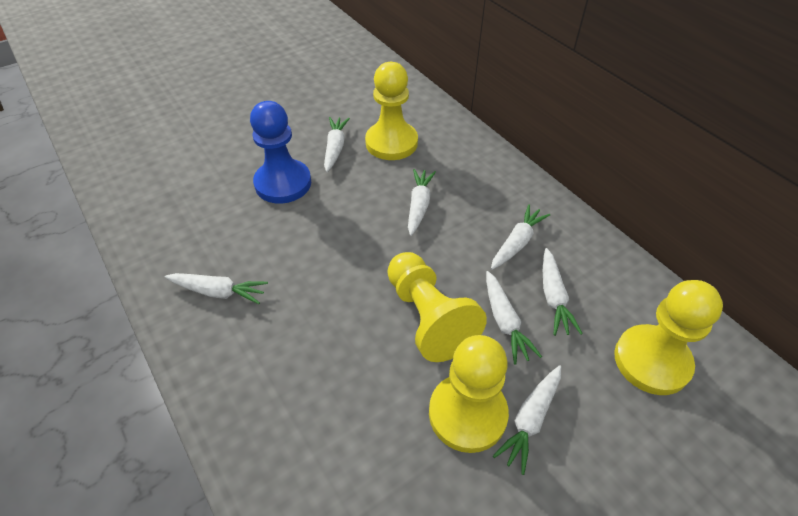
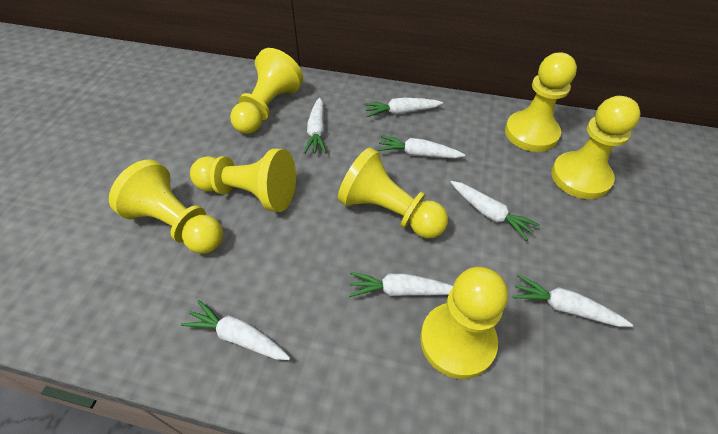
blue pawn: [250,101,311,204] = 1 -> none = 0
yellow pawn: [365,62,418,160] [387,252,487,362] [429,335,509,453] [614,280,723,395] = 4 -> [109,159,223,254] [190,149,296,212] [230,48,303,134] [338,147,448,239] [420,267,508,379] [505,53,577,152] [551,96,640,199] = 7

